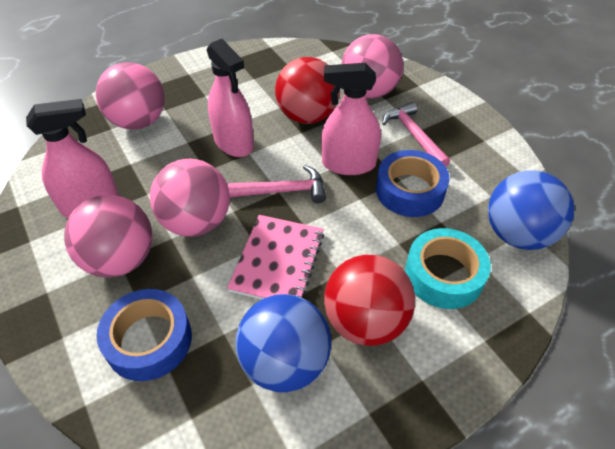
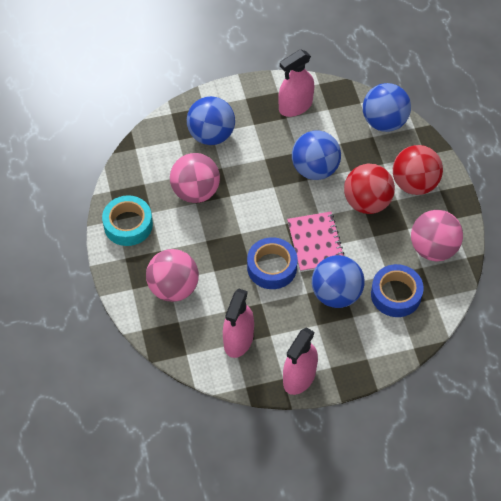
blue ball: [235,294,331,392] [488,170,574,250] = 2 -> [187,96,235,145] [292,130,341,180] [312,255,365,308] [363,83,411,132] = 4
pink ball: [64,195,153,278] [96,62,165,130] [150,159,230,237] [342,34,404,99] = 4 -> [146,249,199,302] [170,153,220,203] [411,210,463,261] = 3
pink hammer: [227,165,326,203] [382,102,450,167] = 2 -> none = 0

